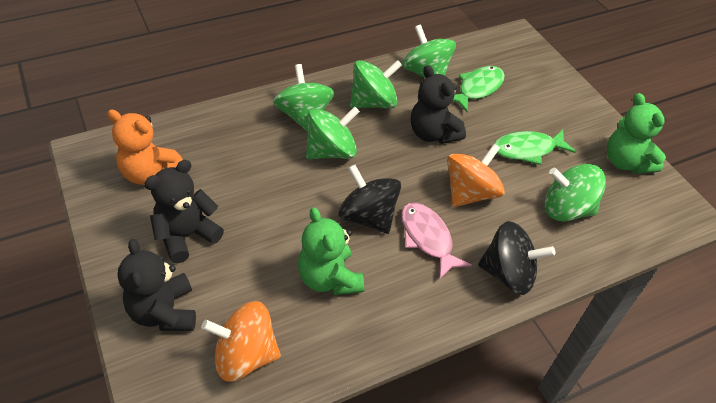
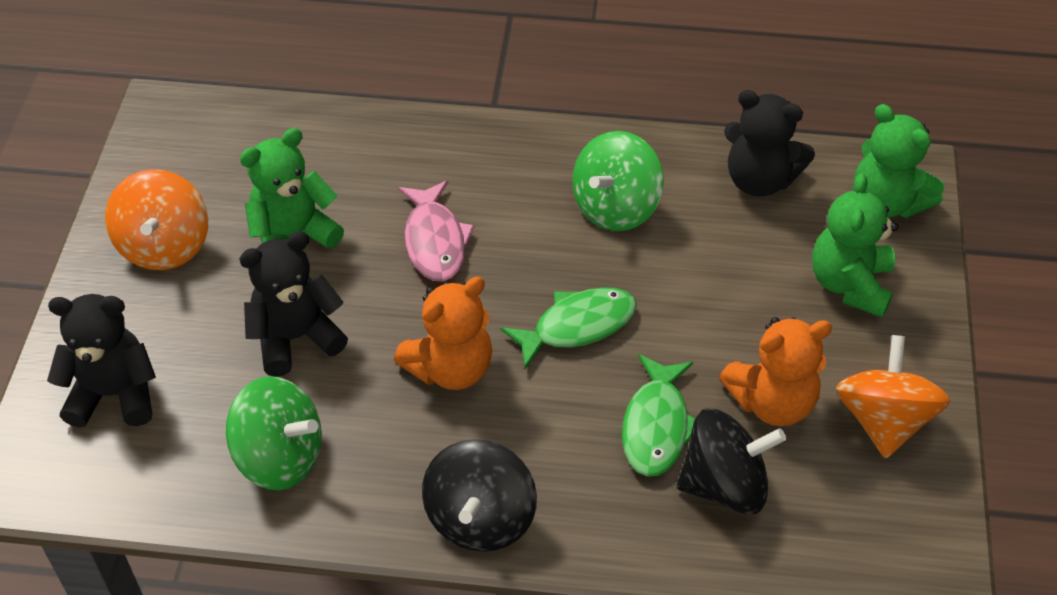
green spinning top: [273,64,334,132] [306,106,360,159] [350,60,402,109] [402,24,456,78] [545,164,606,221] = 5 -> [226,376,322,490] [573,131,664,231] = 2
green teddy bear: [298,207,364,295] [607,93,666,174] = 2 -> [240,128,344,249] [812,173,898,318] [854,104,944,218] = 3
orange teddy bear: [107,110,183,185] = 1 -> [394,277,493,390] [719,317,832,426] = 2

